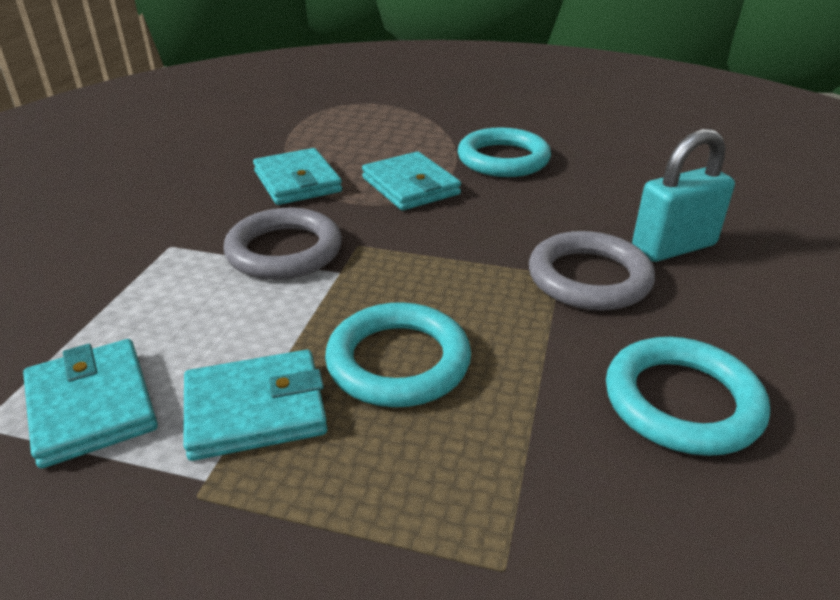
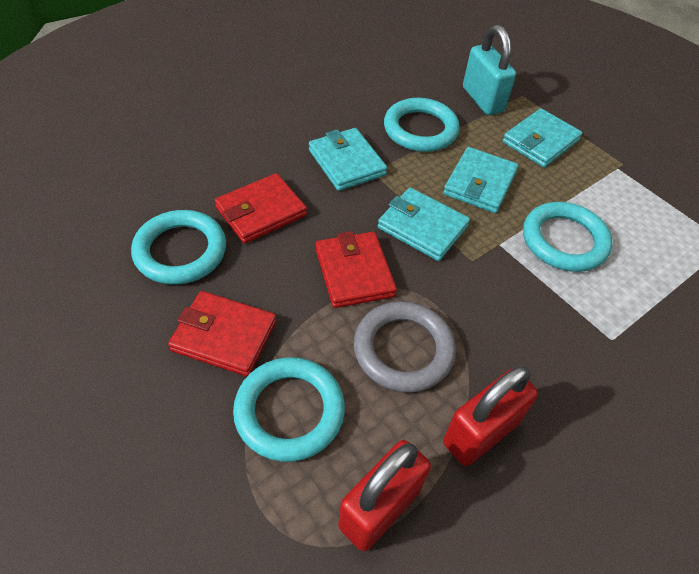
grey ring: [224,208,342,280] [529,231,655,311] = 2 -> [354,301,456,393] = 1
red padlock: none = 0 -> [338,440,431,551] [443,366,538,466] = 2
red wallet: none = 0 -> [168,291,276,377] [215,173,307,244] [316,231,397,308] = 3
turquoise ring: [325,302,471,407] [458,127,551,177] [606,337,770,456] = 3 -> [131,210,226,285] [233,357,345,462] [384,98,460,152] [523,202,613,272] = 4

